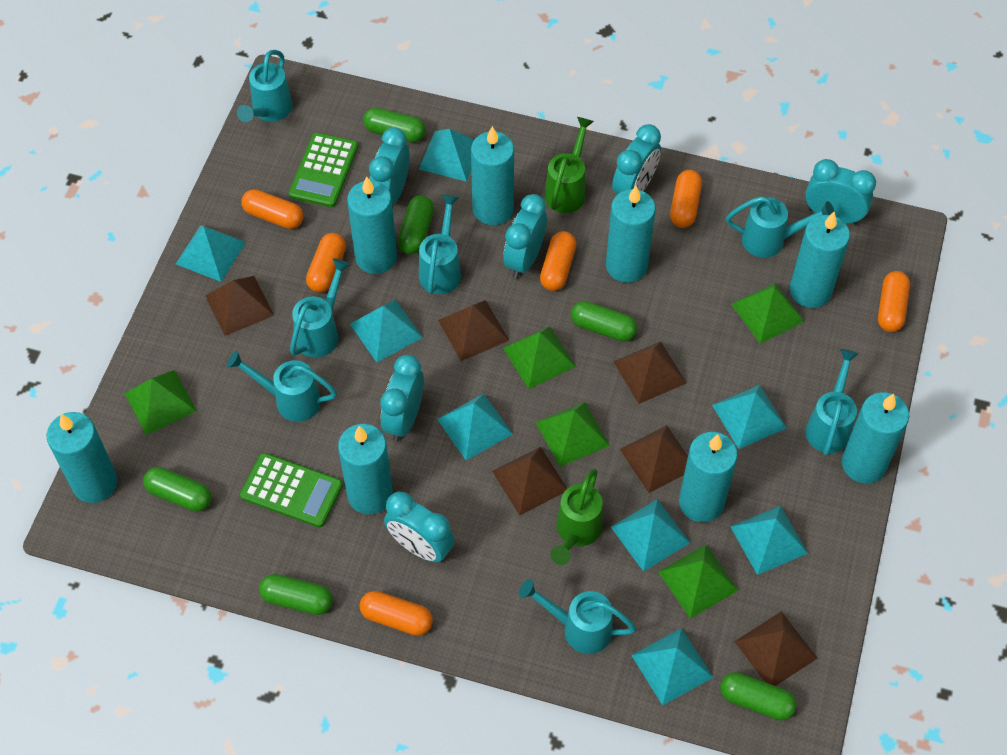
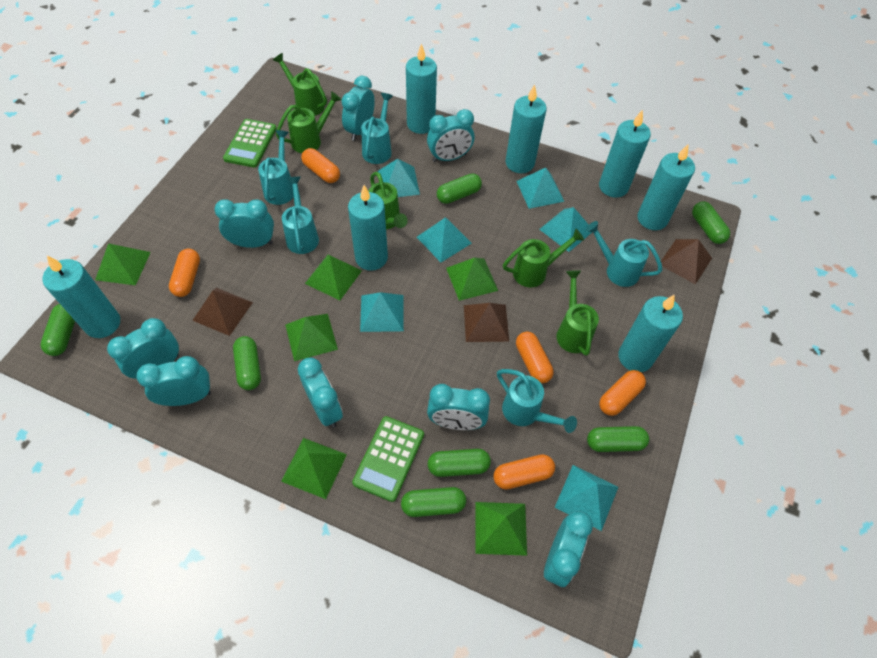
brown pyramid: [205,276,274,336] [438,300,509,361] [492,447,567,516] [613,341,686,404] [620,425,688,493] [734,611,818,686] = 6 -> [192,288,253,336] [464,303,509,342] [661,239,712,284] = 3
green capsule: [143,467,212,512] [259,574,333,615] [363,108,426,143] [398,195,434,254] [571,301,637,342] [720,672,797,721] = 6 -> [41,304,75,356] [233,336,261,390] [401,487,466,517] [428,449,491,477] [437,173,482,204] [587,426,649,452] [692,202,730,244] = 7
green pyramid: [124,370,197,435] [503,326,576,389] [536,402,610,467] [658,545,739,618] [731,283,805,344] = 5 -> [95,243,151,285] [281,438,347,499] [285,314,338,361] [305,255,362,300] [446,258,498,301] [475,502,527,556] = 6
green watering can: [545,117,594,213] [550,469,603,565] = 2 -> [273,53,327,116] [276,91,342,153] [368,172,408,229] [503,229,584,287] [556,270,599,356] = 5
orange capsule: [241,189,303,229] [306,233,346,292] [360,591,433,636] [540,231,576,291] [670,170,702,228] [878,271,910,332] = 6 -> [169,249,200,297] [301,148,340,183] [493,454,555,490] [516,331,554,383] [599,370,646,416] = 5
turquoise candle: [47,412,117,503] [338,424,393,514] [347,176,397,274] [471,126,514,225] [606,186,656,283] [679,432,738,522] [790,212,850,308] [842,392,909,483] = 8 -> [42,255,120,338] [348,185,388,271] [406,43,437,134] [506,85,546,173] [599,110,651,198] [618,294,683,372] [637,145,695,230] = 7
turquoise clock: [369,127,410,205] [380,355,424,442] [384,492,455,562] [503,194,547,279] [612,124,661,195] [805,159,876,225] = 6 -> [107,318,179,379] [136,356,211,406] [215,199,274,248] [298,358,343,428] [341,76,375,141] [427,109,475,162] [427,384,490,430] [544,511,593,587] = 8
turquoise pyramid: [176,225,246,282] [350,300,423,362] [419,129,474,182] [437,393,513,460] [611,499,690,572] [631,628,714,706] [712,385,787,449] [730,506,808,575] = 8 -> [360,292,404,332] [377,159,420,197] [417,217,472,262] [517,168,565,209] [539,207,592,252] [555,465,618,531] = 6
turquoise watering can: [227,351,337,422] [237,50,293,122] [290,258,350,357] [419,194,461,294] [519,579,636,654] [726,196,835,258] [805,349,859,456] = 7 -> [258,130,294,205] [282,177,319,254] [361,93,393,164] [497,369,577,433] [586,221,662,287] = 5

